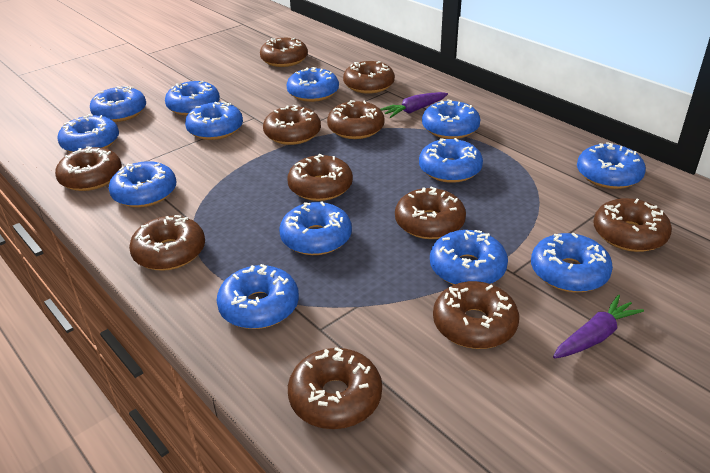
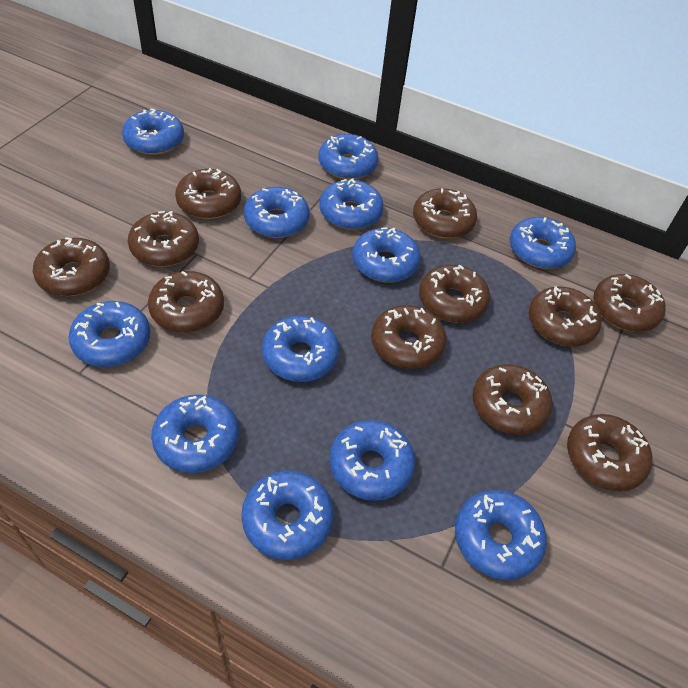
blue donut: [57,114,119,153] [90,86,146,122] [109,161,177,208] [165,81,220,116] [185,102,243,140] [216,264,299,329] [279,201,352,255] [287,67,339,102] [419,138,483,183] [422,99,480,139] [430,230,508,285] [531,232,613,292] [577,142,646,189] = 13 -> [68,301,150,367] [122,108,184,155] [151,394,239,473] [241,471,334,560] [244,187,310,238] [262,316,339,382] [318,134,379,180] [319,178,384,230] [329,420,415,501] [352,227,421,283] [455,490,547,580] [510,217,576,269] = 12
purple carrot: [380,92,448,118] [553,294,644,359] = 2 -> none = 0

